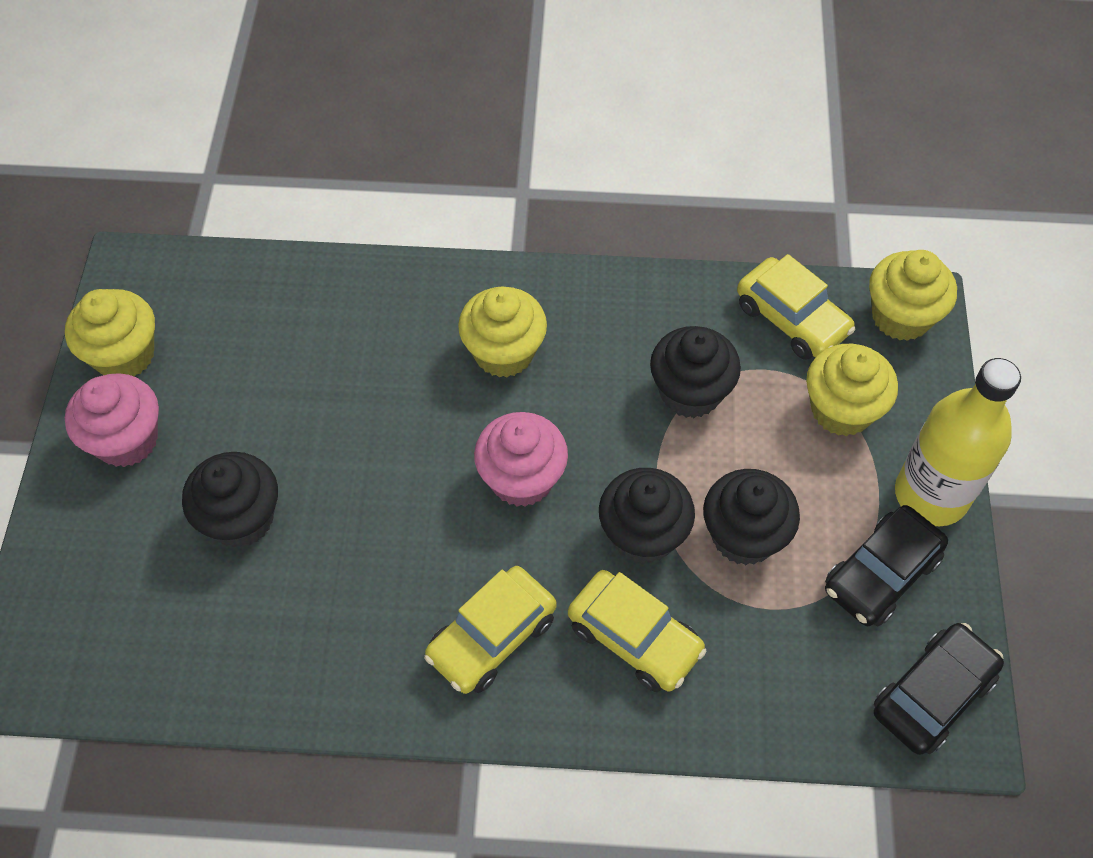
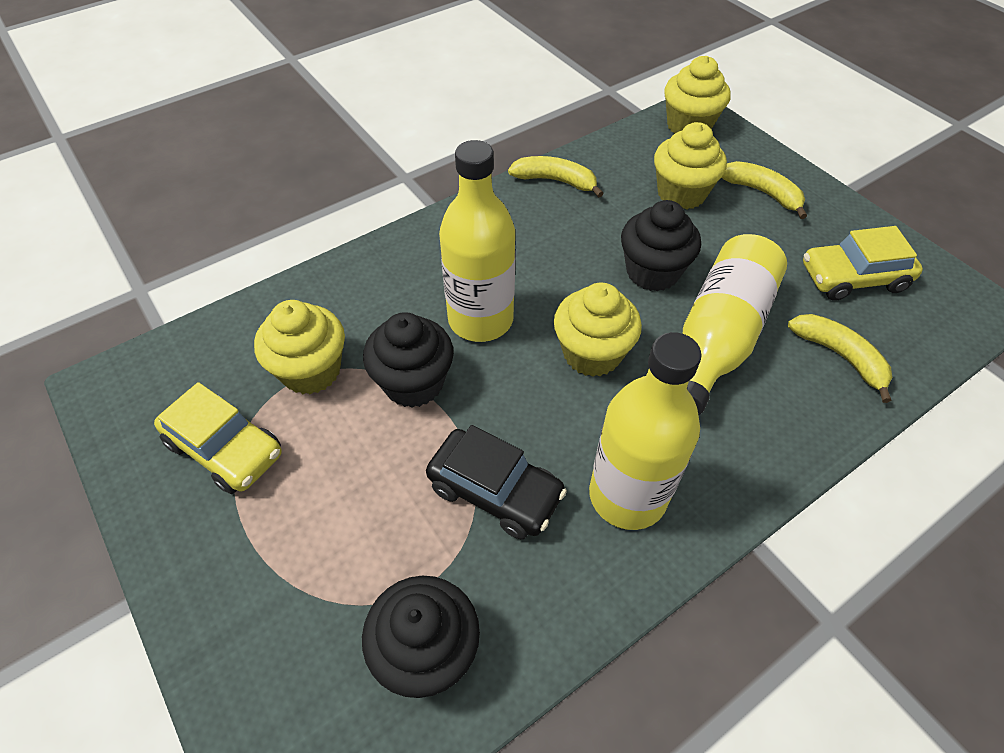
black car: [825,505,948,626] [874,623,1004,755] = 2 -> [426,425,567,539] = 1
black cupcake: [182,452,278,548] [599,468,695,564] [650,326,741,418] [703,469,800,565] = 4 -> [362,576,480,698] [363,312,454,408] [621,200,701,291] = 3
pink cupcake: [65,373,159,467] [474,412,568,507] = 2 -> none = 0
yellow banana: none = 0 -> [508,156,604,197] [721,161,807,219] [788,314,892,403] = 3
yellow bottle: [895,358,1021,526] = 1 -> [439,140,516,342] [589,332,702,530] [683,234,787,415] = 3
yellow car: [424,566,557,694] [568,570,707,692] [737,254,856,360] = 3 -> [154,382,282,494] [803,226,923,301] = 2

